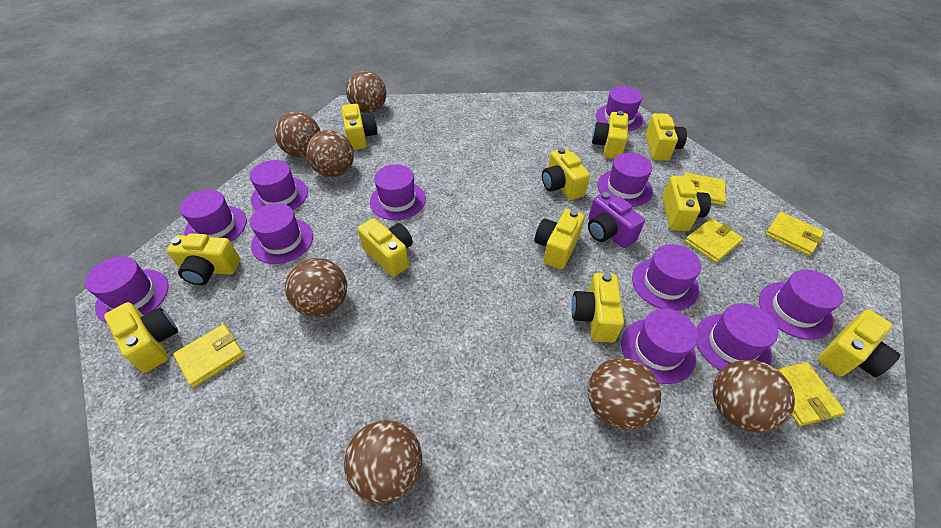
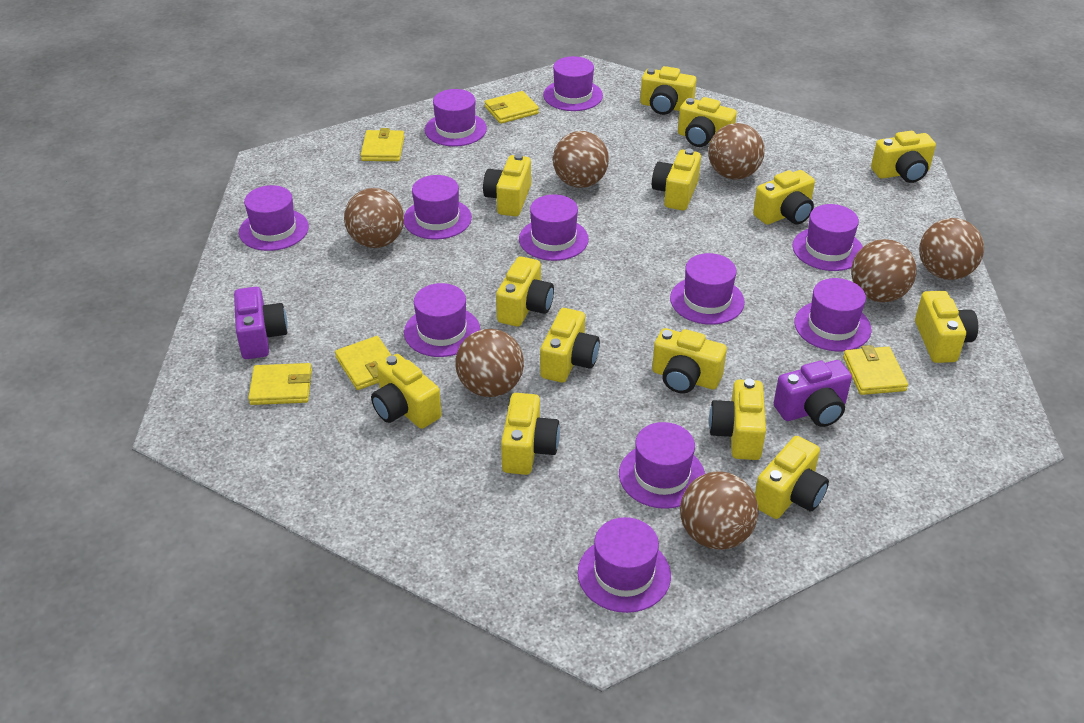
purple camera: [588,191,645,248] = 1 -> [234,287,288,359] [774,360,852,427] = 2
yellow camera: [104,302,178,373] [167,233,240,285] [342,104,378,150] [357,218,413,277] [535,209,585,269] [542,148,590,200] [572,273,624,343] [592,111,628,159] [645,113,687,161] [662,176,711,231] [818,310,900,377] = 11 -> [371,354,442,429] [483,154,531,216] [496,256,554,327] [501,393,560,475] [540,308,600,383] [640,66,696,115] [652,149,701,211] [652,328,727,393] [678,97,737,147] [709,378,766,460] [753,170,815,225] [755,436,829,519] [871,131,936,183] [915,291,978,363] = 14

